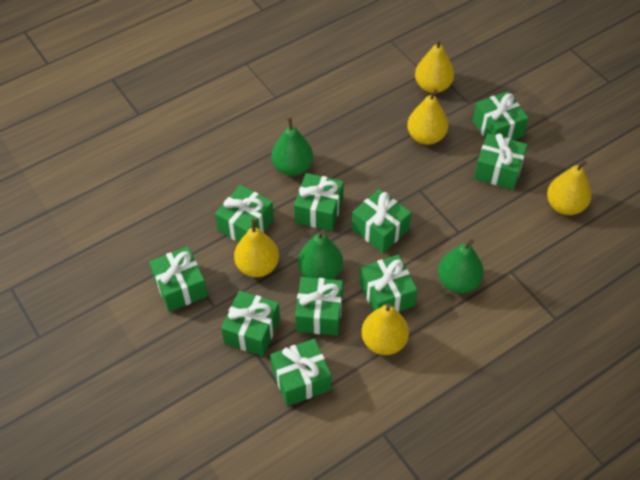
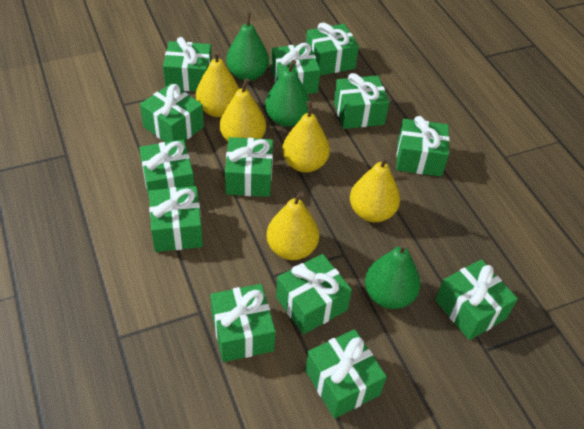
green gift: [149,247,208,312] [215,185,274,242] [221,291,280,356] [270,339,331,406] [294,173,344,231] [295,277,343,336] [352,189,411,253] [360,254,417,312] [473,91,529,140] [474,133,527,190] = 10 -> [139,140,195,196] [140,84,204,142] [149,186,203,252] [163,37,212,92] [210,284,276,362] [225,137,273,197] [271,43,320,94] [276,254,352,334] [305,329,387,418] [306,22,359,76] [334,73,389,129] [396,116,450,177] [435,260,518,340] = 13

